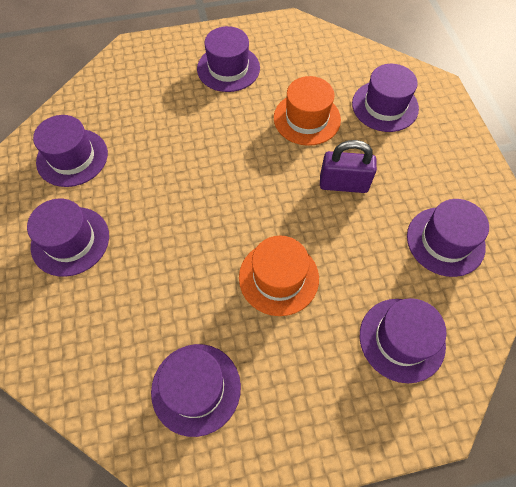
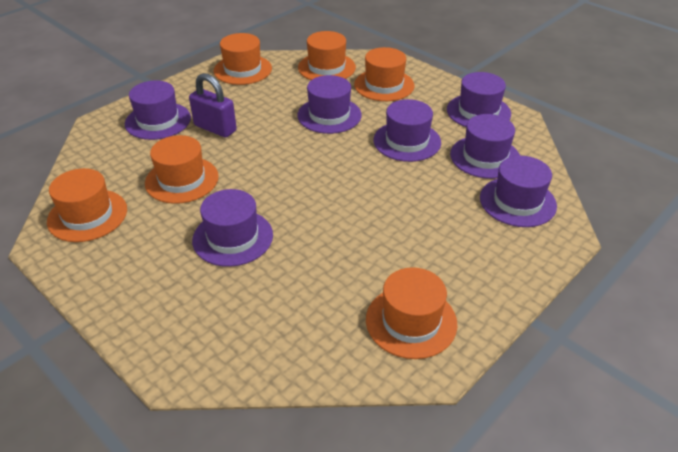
orange hat: [239,236,319,316] [274,76,341,146] = 2 -> [47,168,127,242] [145,135,219,204] [213,33,272,85] [298,31,356,80] [354,47,415,101] [366,267,457,359] = 6

